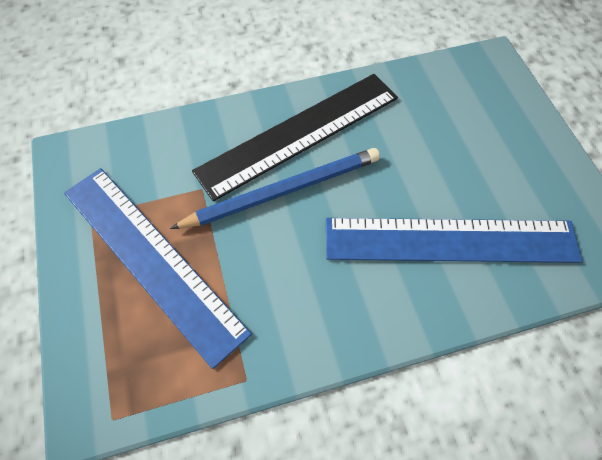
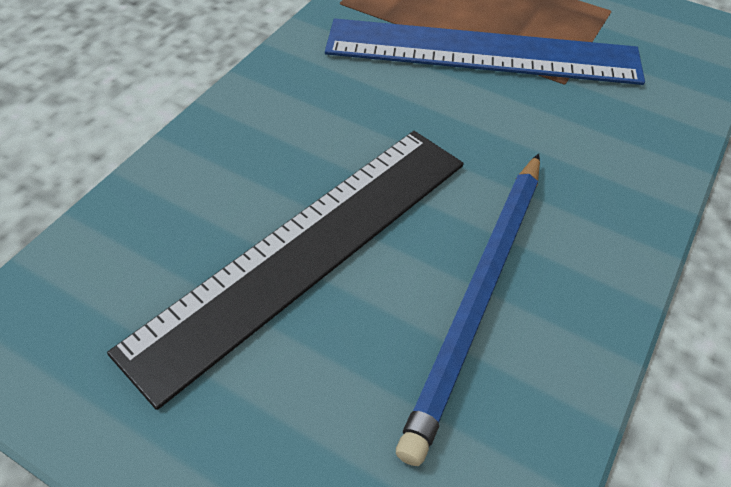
blue ruler: [64,168,252,369] [326,218,582,263] = 2 -> [325,18,645,85] = 1

